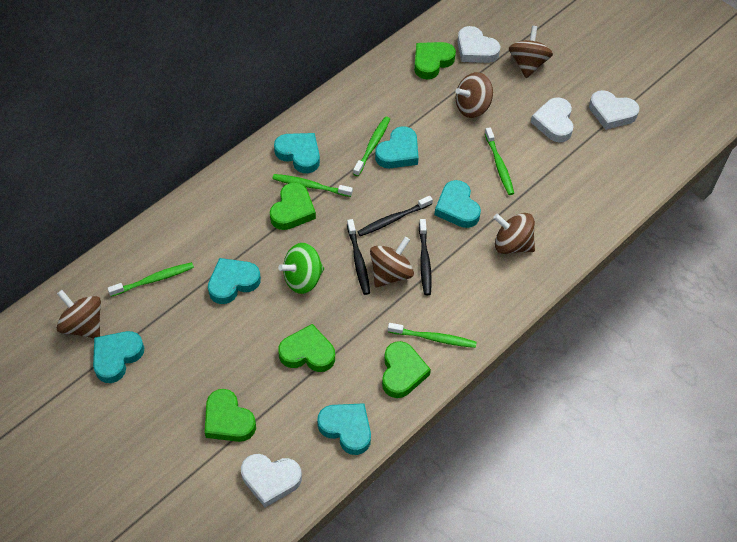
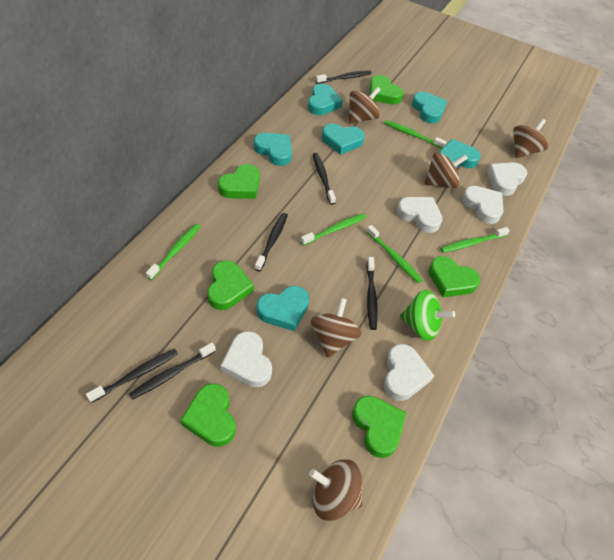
black toothbrush: [347,219,370,295] [357,196,433,236] [419,219,432,295] = 3 -> [86,349,178,403] [129,342,216,400] [255,213,288,271] [313,153,336,205] [316,70,372,84] [367,257,378,330] = 6
green heart: [205,389,256,442] [270,182,316,230] [278,324,335,372] [382,341,431,398] [414,42,456,79] = 5 -> [180,383,235,447] [208,260,254,310] [218,164,260,199] [352,396,406,458] [370,75,404,104] [429,256,480,297] = 6
white heart: [241,454,302,507] [457,26,501,63] [531,97,574,142] [589,90,639,130] = 4 -> [221,331,272,388] [384,344,434,401] [397,197,443,233] [462,186,503,224] [487,162,527,196] = 5

